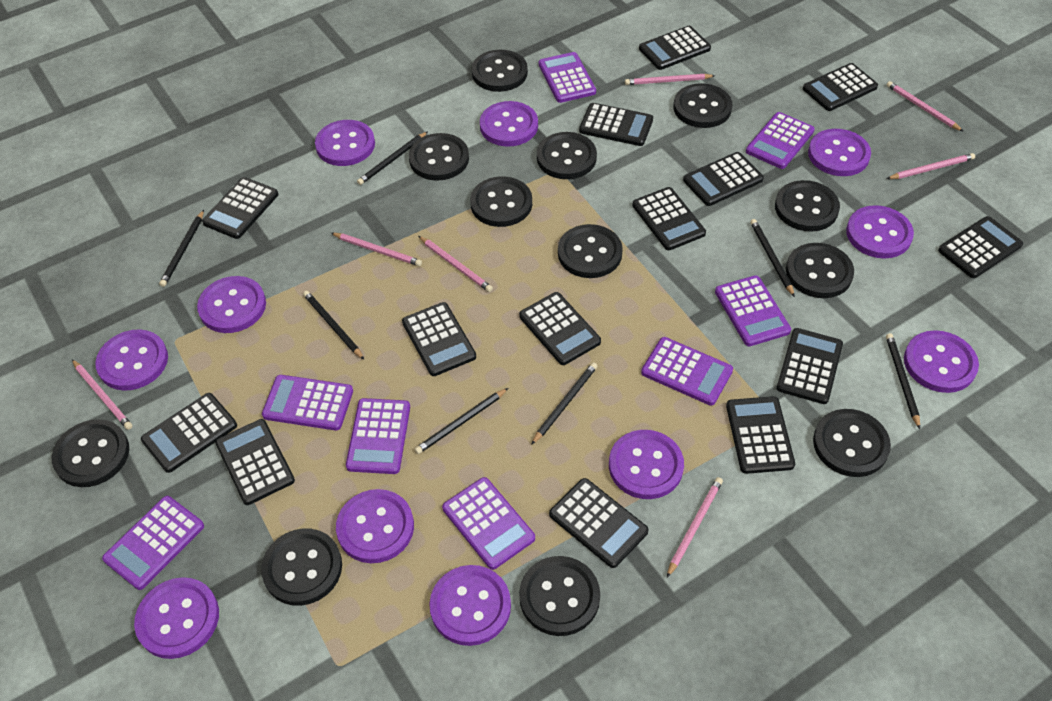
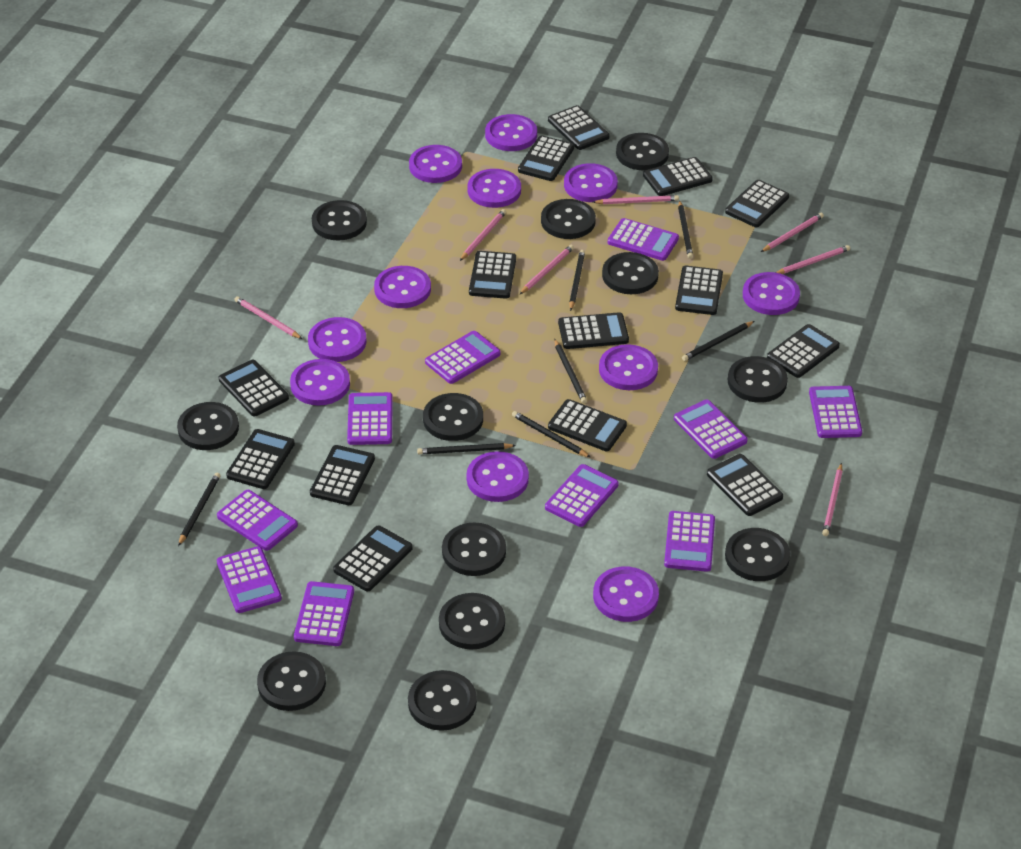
purple calculator: [102,496,204,590] [262,375,353,431] [346,398,410,474] [442,477,535,570] [539,52,596,103] [641,337,733,406] [715,275,791,346] [746,112,815,169] = 8 -> [217,490,298,551] [217,546,282,613] [294,581,354,646] [347,392,393,445] [425,331,500,384] [545,464,619,527] [608,218,679,261] [664,511,715,572] [674,400,748,459] [809,386,862,438] = 10

